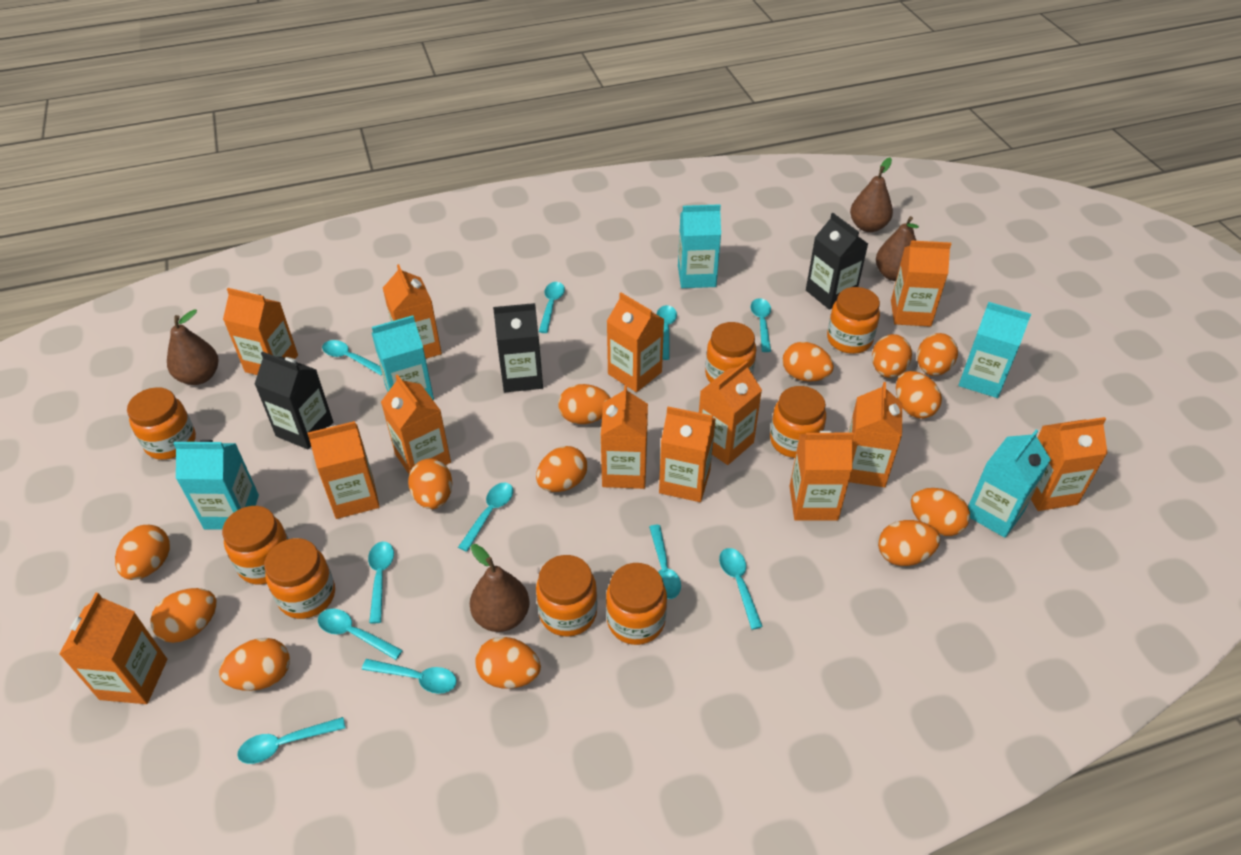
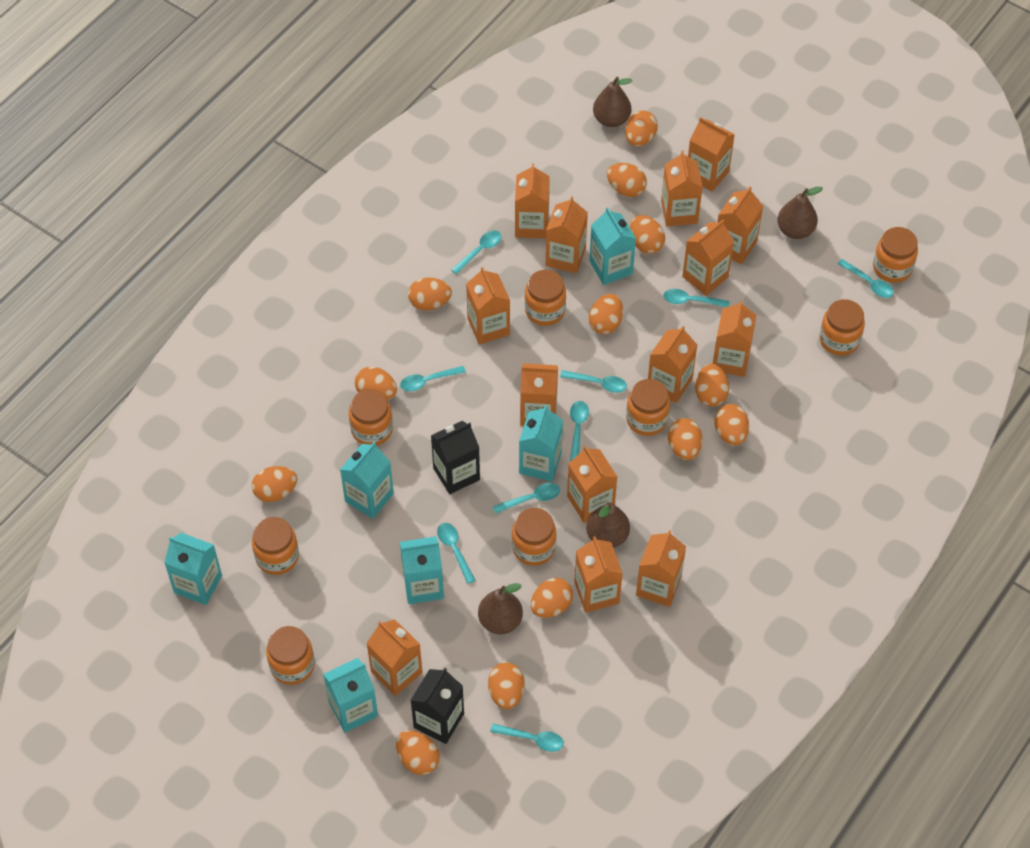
black carton: [255,351,333,449] [493,303,543,392] [806,213,868,310] = 3 -> [410,668,464,744] [431,421,480,494] = 2
orange carton: [59,593,167,704] [223,288,298,375] [307,421,380,519] [381,374,451,474] [383,264,442,359] [601,385,648,489] [607,293,664,392] [659,407,716,502] [699,361,762,465] [789,431,854,521] [848,382,902,487] [891,240,951,327] [1031,417,1108,511] = 13 -> [367,619,423,696] [466,267,510,345] [515,163,550,239] [520,363,558,426] [546,196,588,274] [567,446,617,523] [574,536,623,613] [636,530,686,607] [648,326,697,403] [661,151,703,227] [682,220,734,296] [688,117,735,192] [713,300,757,377] [717,187,763,264] = 14
turquoise carton: [173,440,259,530] [372,315,434,400] [678,204,721,288] [959,302,1031,398] [968,429,1051,538] = 5 -> [164,533,222,605] [323,658,378,732] [340,442,394,519] [400,536,444,604] [519,405,563,482] [589,207,636,285] = 6
turquoise spoon: [237,717,345,764] [318,609,403,660] [322,340,382,376] [362,659,457,694] [368,541,394,624] [458,482,513,552] [539,282,565,333] [649,525,681,599] [656,305,677,360] [719,548,763,630] [751,298,771,352] = 11 -> [400,366,466,391] [437,523,476,584] [451,230,501,274] [490,724,564,752] [493,483,560,514] [560,370,627,393] [570,401,589,461] [663,289,729,307] [837,259,894,298] = 9

